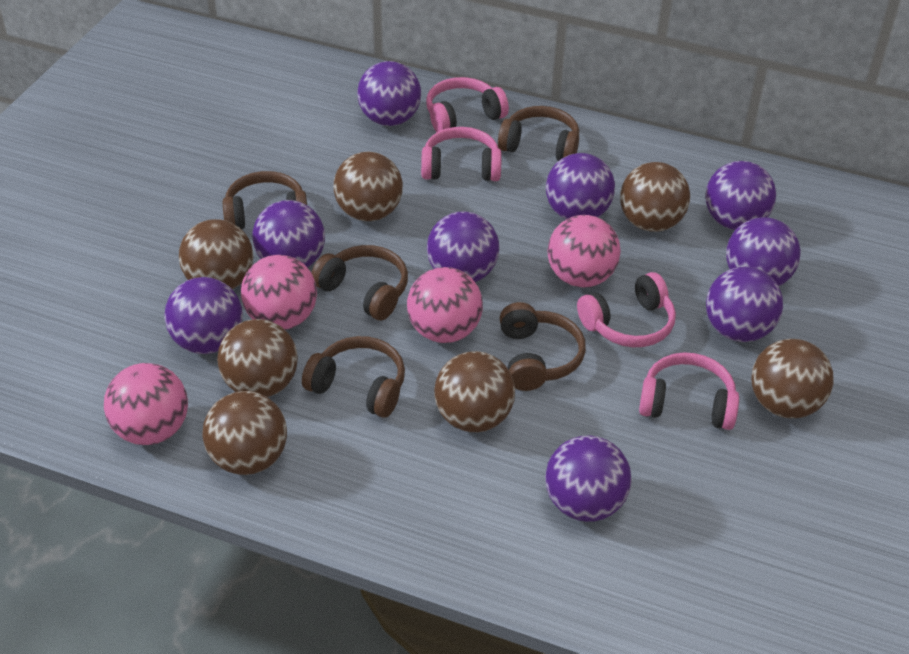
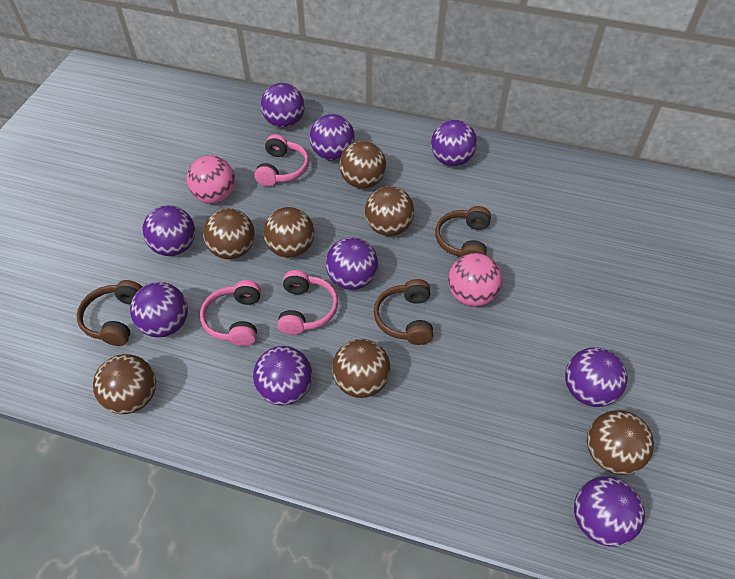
brown headphones: [223,171,307,229] [302,336,405,418] [312,245,408,320] [498,106,579,161] [500,302,586,391] = 5 -> [77,280,142,346] [374,279,434,345] [435,206,491,257] = 3
pink ball: [104,363,188,445] [241,255,317,330] [407,267,483,343] [548,215,621,288] = 4 -> [186,155,235,204] [448,253,502,307] = 2
pink headphones: [421,127,502,181] [426,77,509,132] [577,272,676,347] [639,352,739,430] = 4 -> [200,280,261,346] [254,134,309,186] [277,270,338,335] = 3

